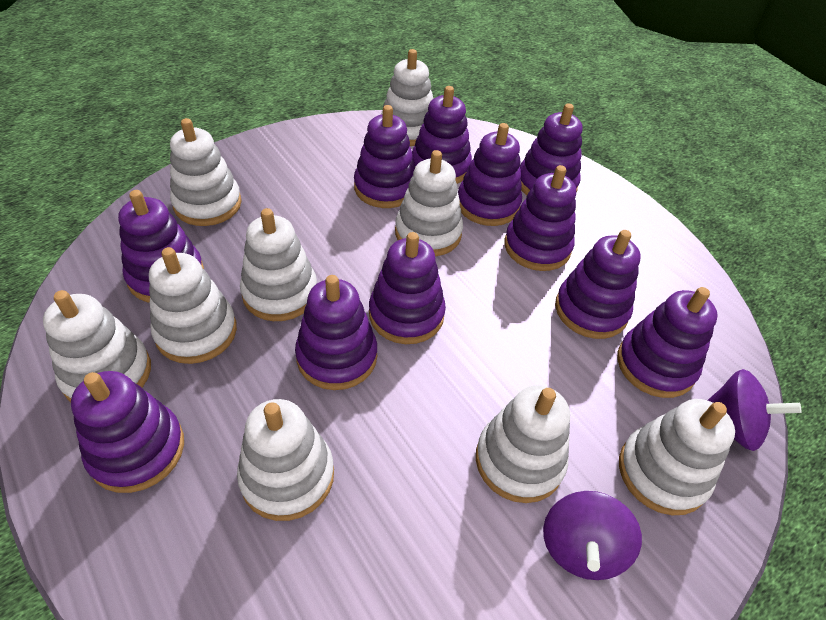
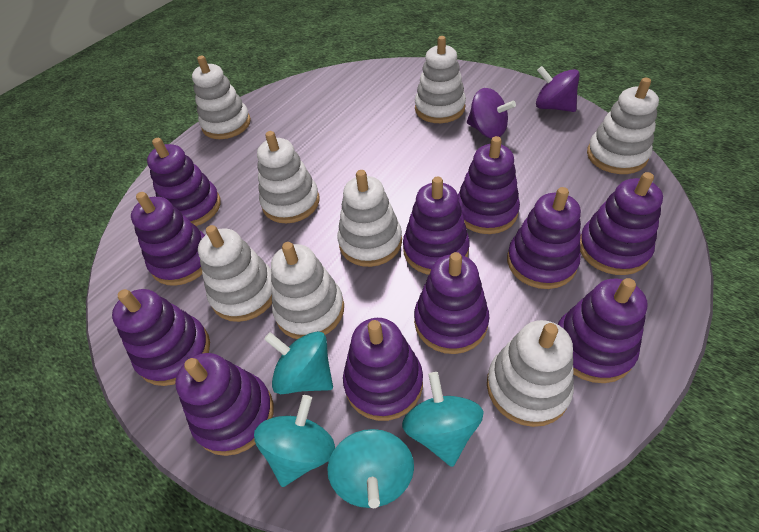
turquoise spinning top: none = 0 -> [254,395,335,487] [264,331,333,394] [327,429,414,508] [402,372,484,467] = 4
white stacking toy: [43,290,151,402] [149,247,237,364] [170,118,241,226] [237,399,334,521] [240,208,317,321] [381,49,433,146] [395,150,463,256] [476,385,570,503] [619,399,735,515] = 9 -> [192,56,251,139] [198,225,272,322] [257,131,319,223] [271,242,344,339] [337,170,402,267] [415,36,466,123] [487,320,574,427] [587,78,659,174] = 8

